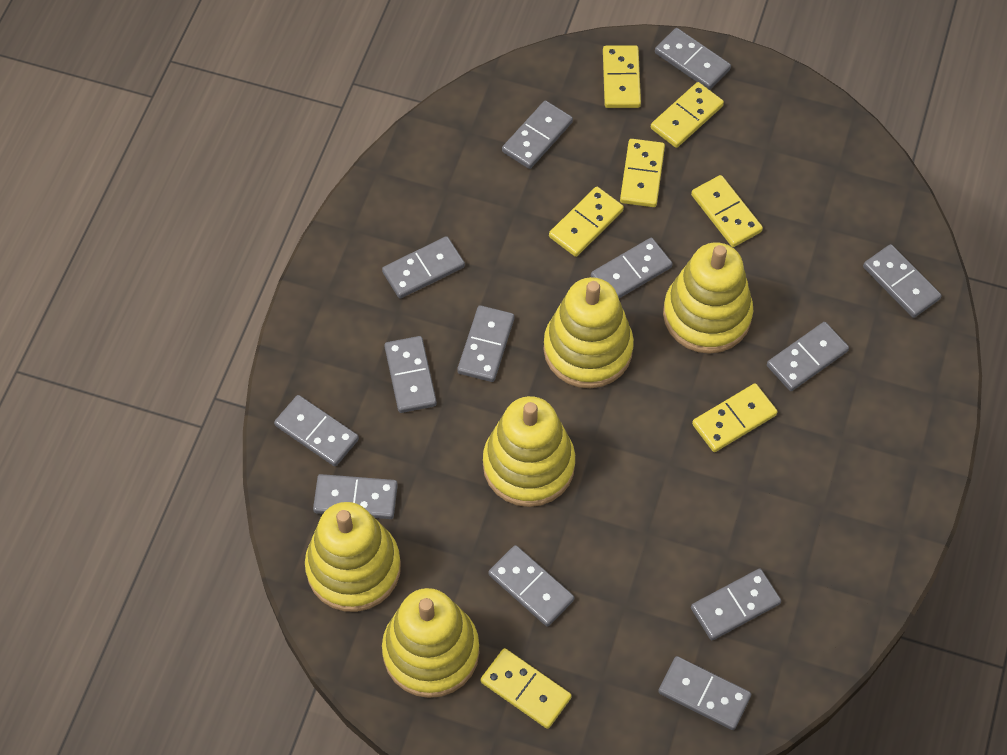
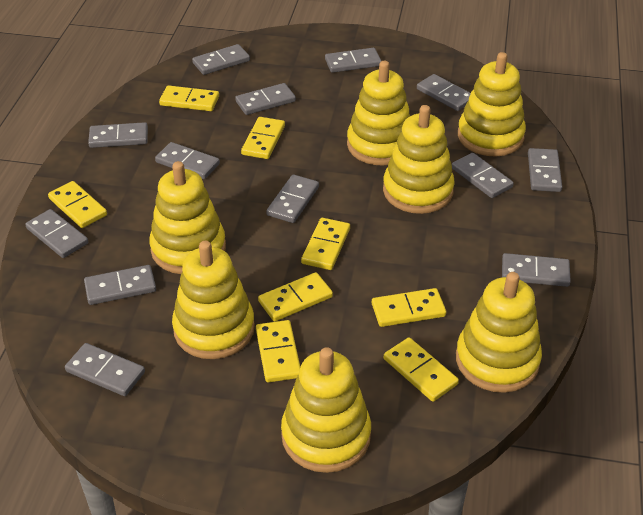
yellow domino: [481,648,572,729] [549,187,624,257] [603,46,641,108] [620,139,665,207] [651,82,724,148] [691,175,763,247] [692,383,778,452] = 7 -> [48,181,107,228] [159,85,219,111] [241,117,285,159] [256,320,300,383] [258,272,333,322] [301,218,350,270] [372,288,446,327] [384,337,459,402] = 8
yellow stacking toy: [305,502,401,612] [382,588,479,698] [483,396,575,507] [543,277,634,388] [663,242,753,354] = 5 -> [149,161,226,274] [172,241,255,359] [281,347,371,473] [347,61,410,166] [383,105,455,214] [456,272,542,393] [458,52,526,157] = 7

